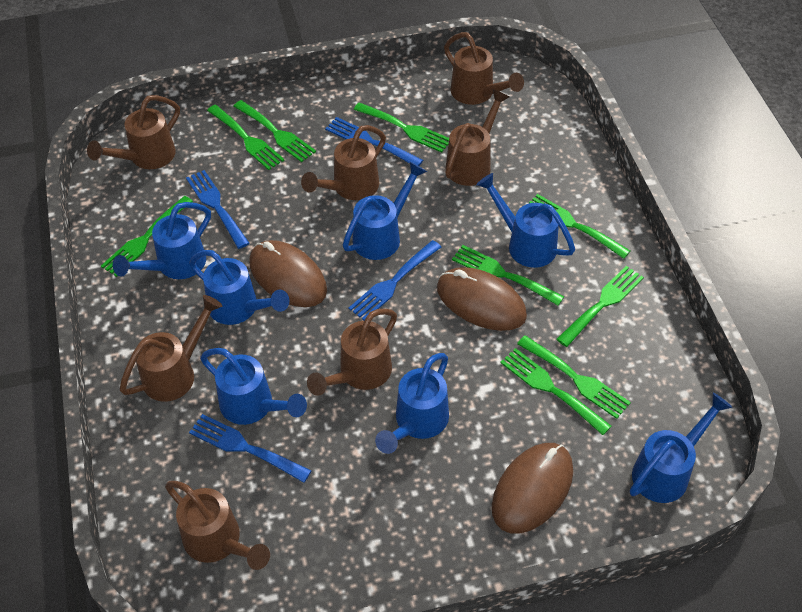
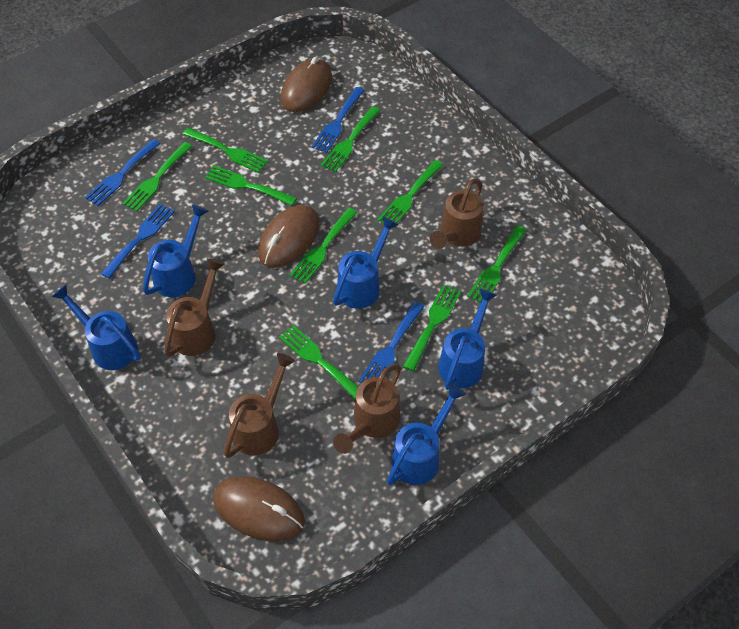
blue watering can: [113,202,211,279] [189,250,289,325] [200,348,307,425] [343,162,427,260] [375,353,449,454] [476,173,575,268] [630,393,732,503] = 7 -> [51,284,141,370] [143,205,208,297] [333,217,399,309] [387,384,466,485] [438,288,497,390] = 5
brown watering can: [87,95,180,169] [120,295,222,402] [165,481,270,570] [301,125,386,200] [307,308,397,396] [444,32,524,105] [445,89,510,186] = 7 -> [164,258,225,357] [224,353,295,458] [333,364,401,454] [430,179,483,249] = 4

